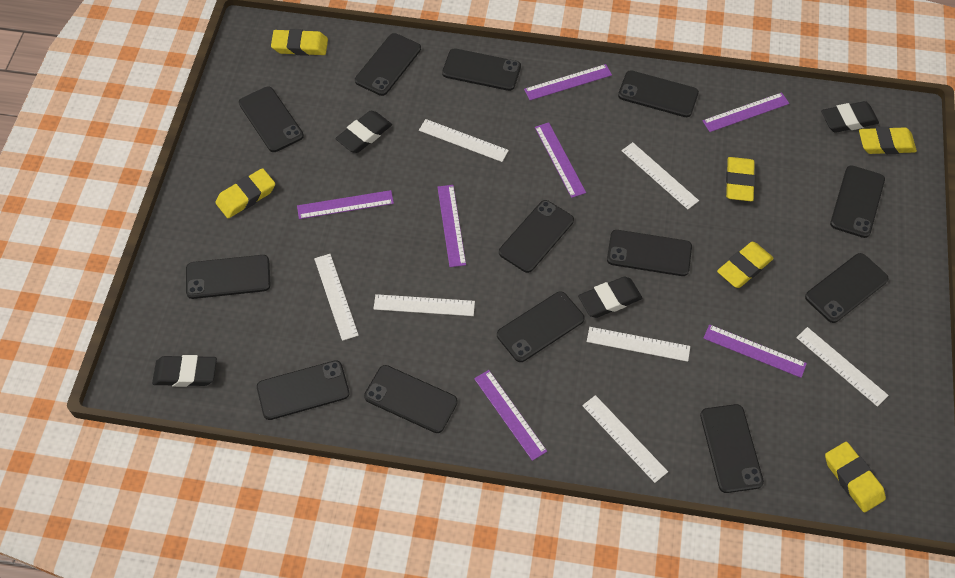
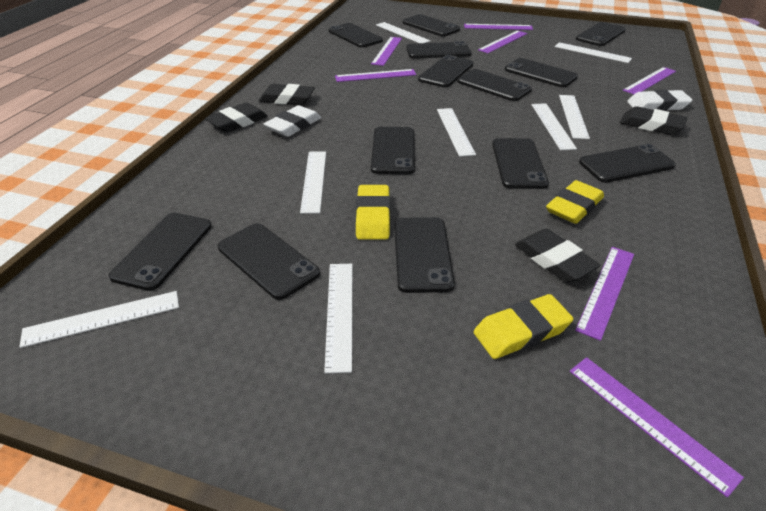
white eraser: none = 0 -> [264,105,321,137] [627,89,692,111] = 2
white ruler: [314,254,359,341] [374,294,475,316] [419,119,509,162] [582,395,668,483] [587,327,690,362] [621,142,699,210] [796,327,889,407] = 7 -> [20,291,179,348] [300,151,326,214] [324,264,352,373] [376,22,430,43] [437,108,476,157] [532,103,577,150] [555,42,632,63] [559,95,590,139] = 8
yellow eraser: [215,168,275,218] [271,29,328,56] [717,242,774,288] [726,157,755,201] [825,442,886,513] [859,127,917,154] = 6 -> [356,185,390,240] [474,294,574,359] [546,180,604,224] = 3

